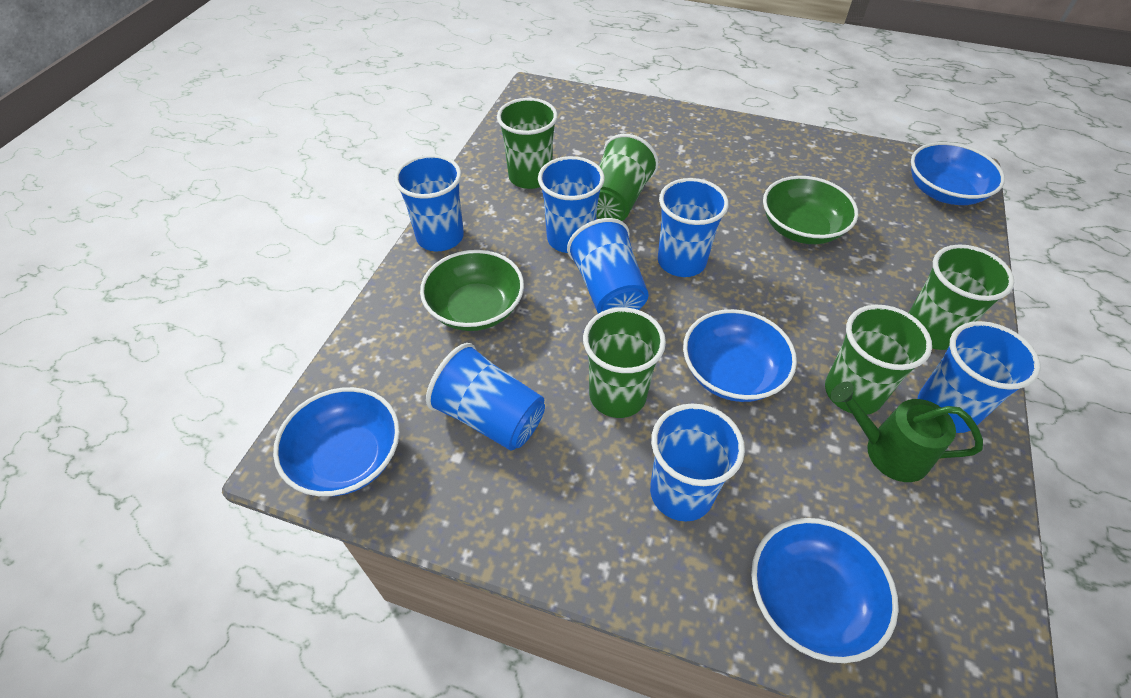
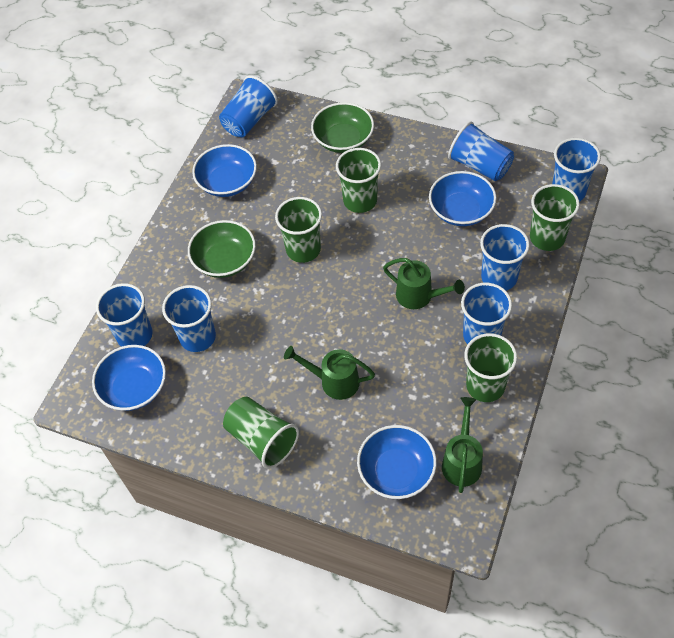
green watering can: [830,382,983,482] = 1 -> [284,346,375,400] [383,258,465,309] [442,397,483,493] = 3

